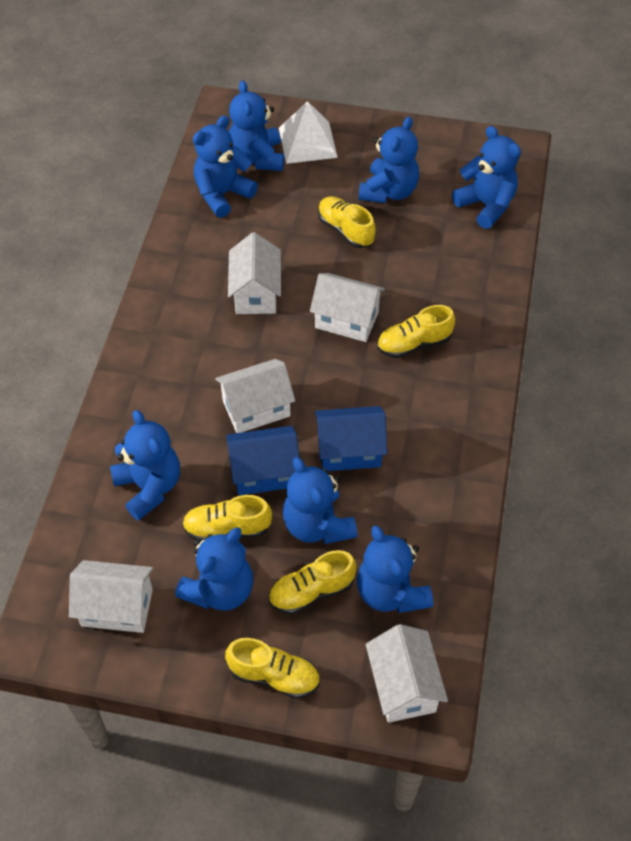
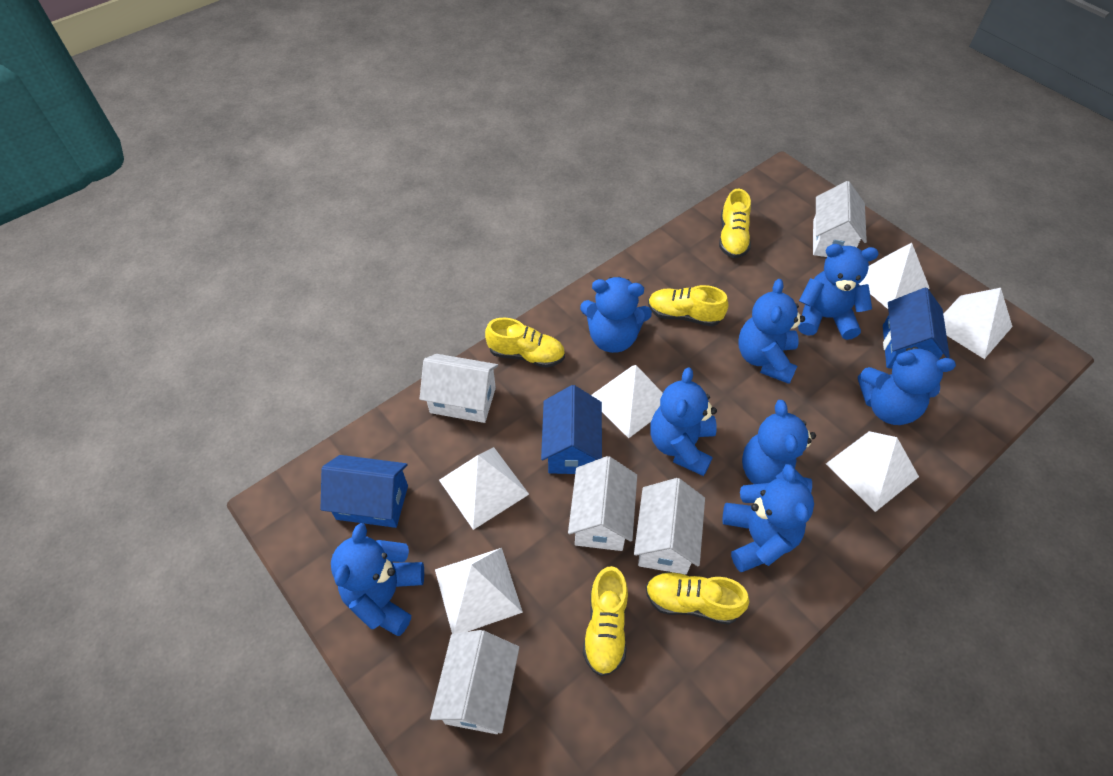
blue house: [226,426,299,495] [315,406,387,471] = 2 -> [321,455,408,528] [541,385,602,474] [883,288,950,369] = 3
white pyramid: [279,101,338,164] = 1 -> [435,548,523,634] [439,447,529,530] [591,365,663,438] [826,431,919,512] [859,243,930,309] [943,288,1012,359] = 6

